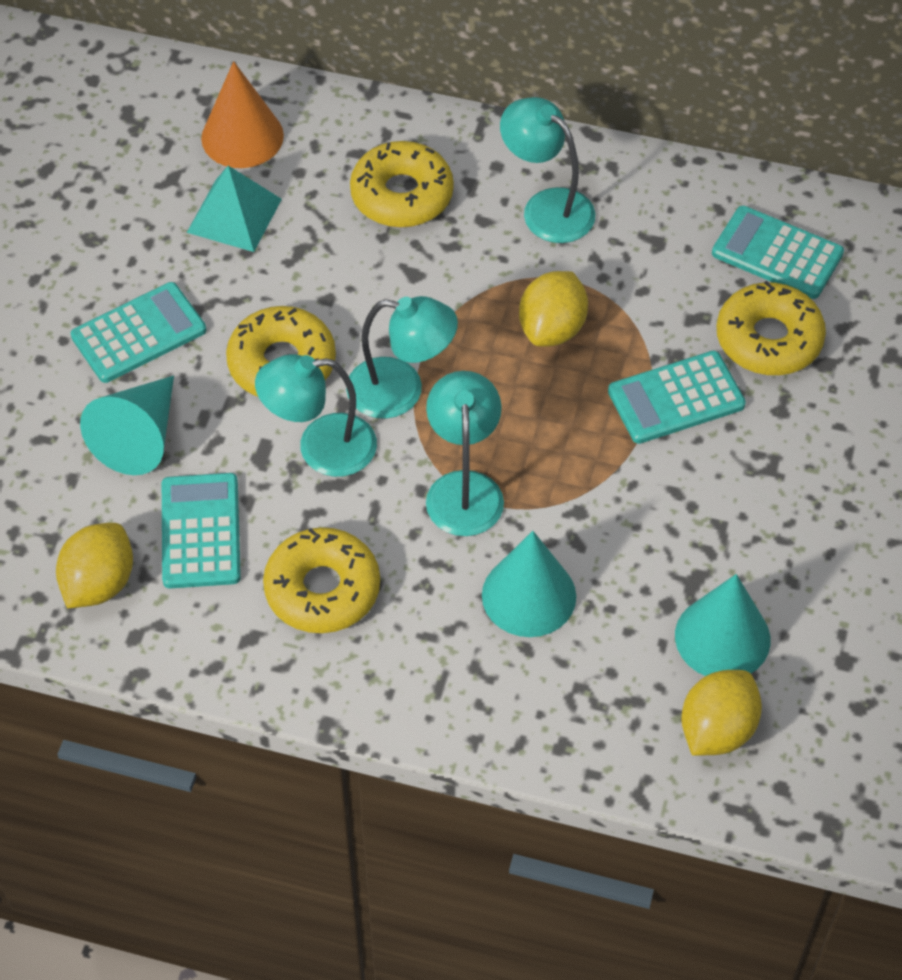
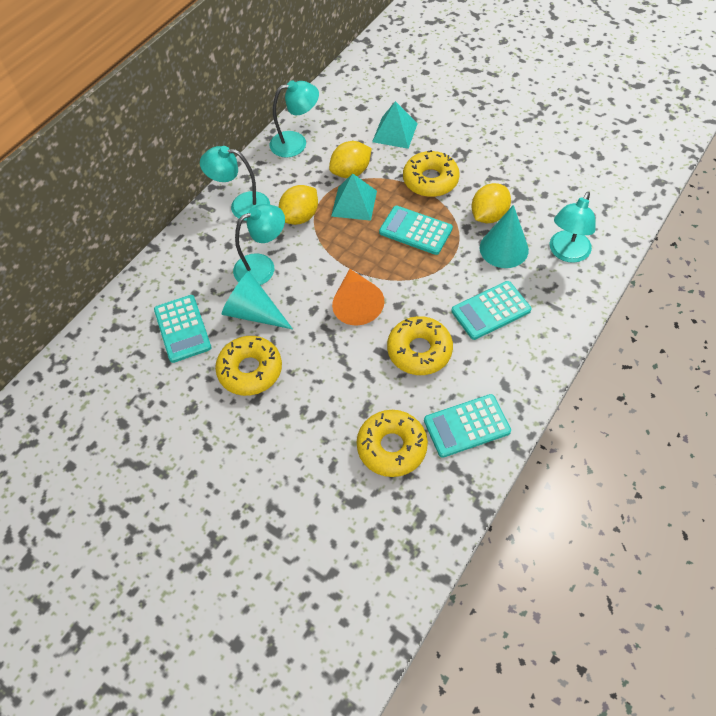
turquoise cone: [80,376,174,475] [482,531,576,637] [675,574,771,676] = 3 -> [221,271,293,329] [480,205,529,268] = 2
turquoise pyramid: [187,166,282,252] = 1 -> [331,173,377,221] [372,101,418,149] = 2

